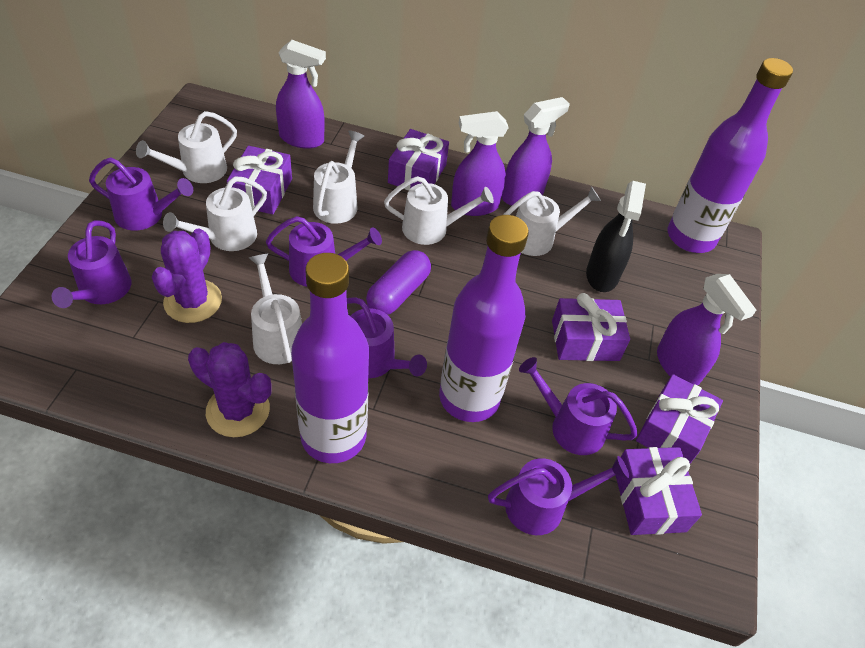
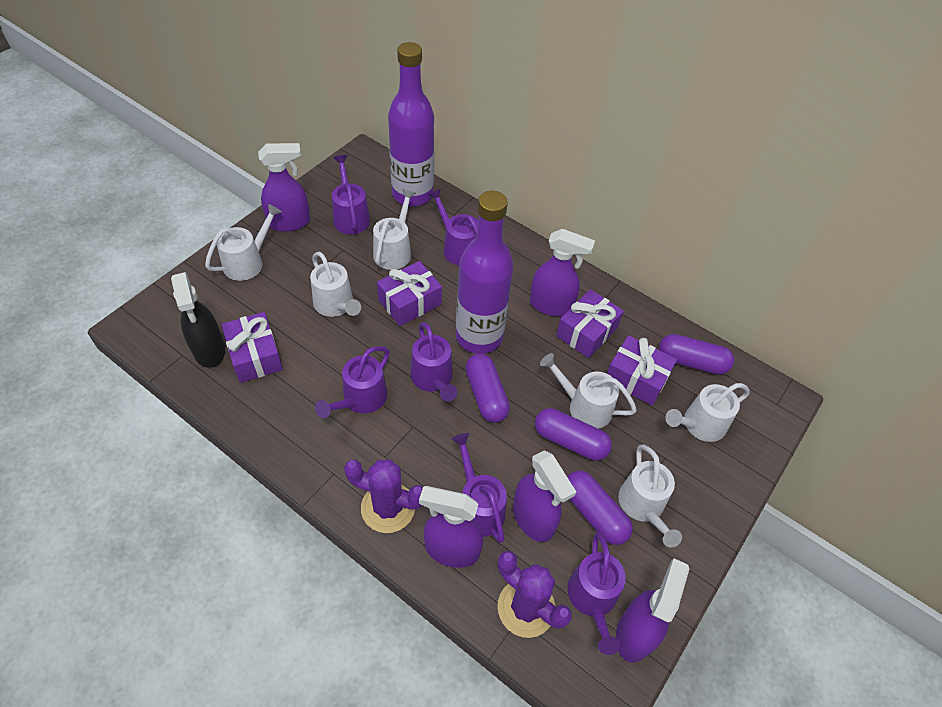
purple bottle: [291,253,369,463] [439,215,529,422] [668,58,793,253] = 3 -> [388,42,434,206] [456,191,514,354] = 2
purple capsule: [366,250,431,315] = 1 -> [465,353,510,423] [535,408,612,461] [567,471,633,545] [659,334,734,375] = 4
purple gift: [227,146,292,214] [388,129,449,191] [552,293,630,361] [616,447,702,535] [636,374,723,464] = 5 -> [222,312,283,383] [377,261,442,326] [556,289,624,358] [607,335,677,406] = 4
purple spray bottle: [276,40,326,149] [451,111,509,216] [502,97,570,206] [657,274,756,386] = 4 -> [258,143,310,232] [419,486,483,568] [513,450,576,542] [530,229,595,316] [616,558,689,662] = 5

